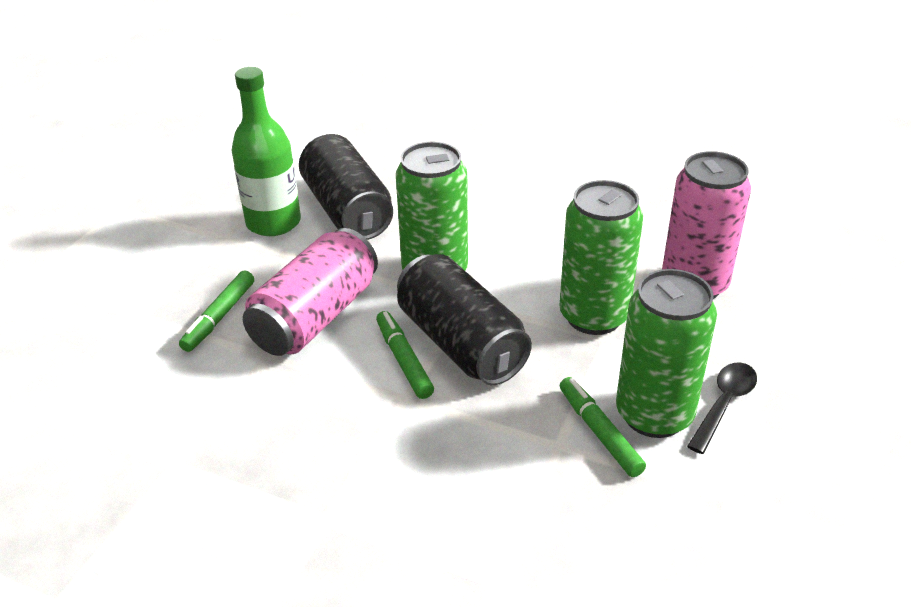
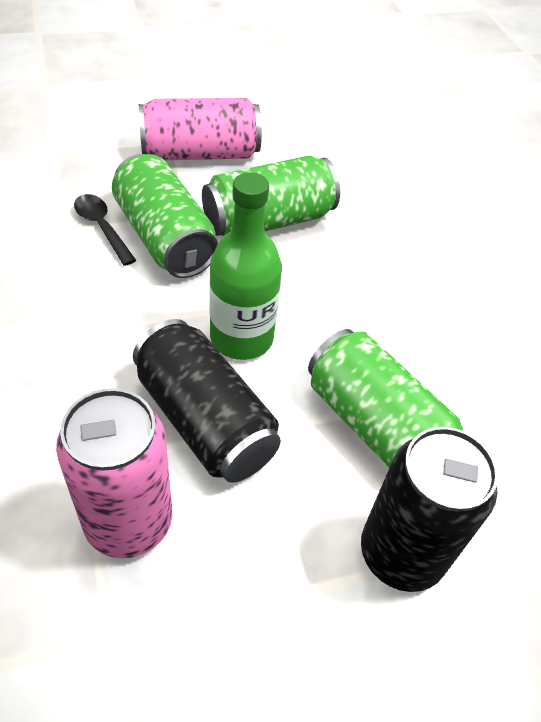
green marker: [179,271,254,352] [376,311,434,399] [560,377,646,477] = 3 -> none = 0

